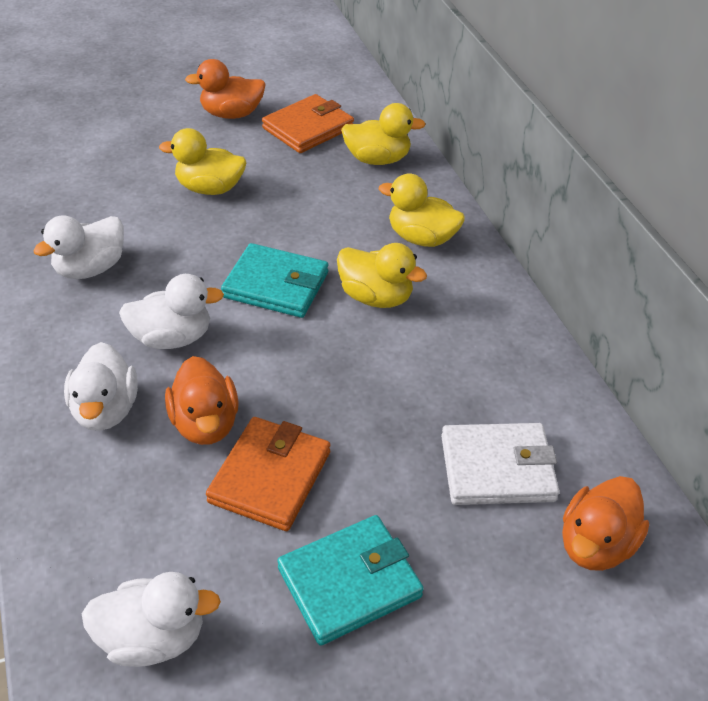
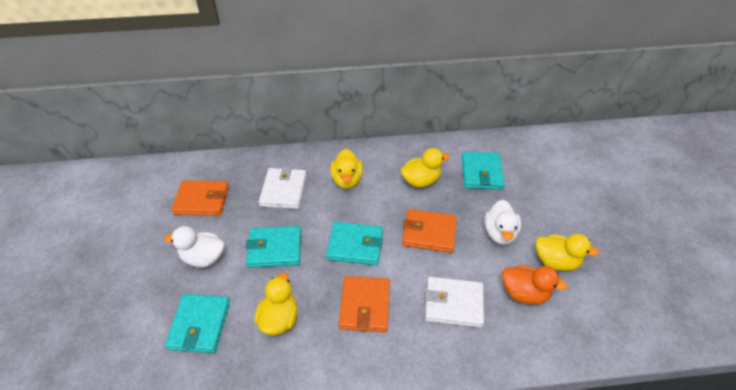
orange duck: [165,356,239,445] [185,59,266,119] [562,476,649,571] = 3 -> [502,265,568,304] = 1
orange wallet: [206,417,330,531] [262,94,354,153] = 2 -> [172,180,229,216] [339,276,390,332] [402,209,457,253] = 3
turquoise wallet: [221,243,328,318] [277,515,424,646] = 2 -> [165,294,230,353] [245,226,301,268] [326,222,383,265] [462,151,505,190] = 4
white duck: [33,215,124,279] [64,342,138,431] [82,572,221,667] [119,274,224,349] = 4 -> [164,226,225,267] [484,200,521,245] = 2
white wallet: [441,423,560,505] = 1 -> [259,166,307,209] [425,277,484,328] = 2

